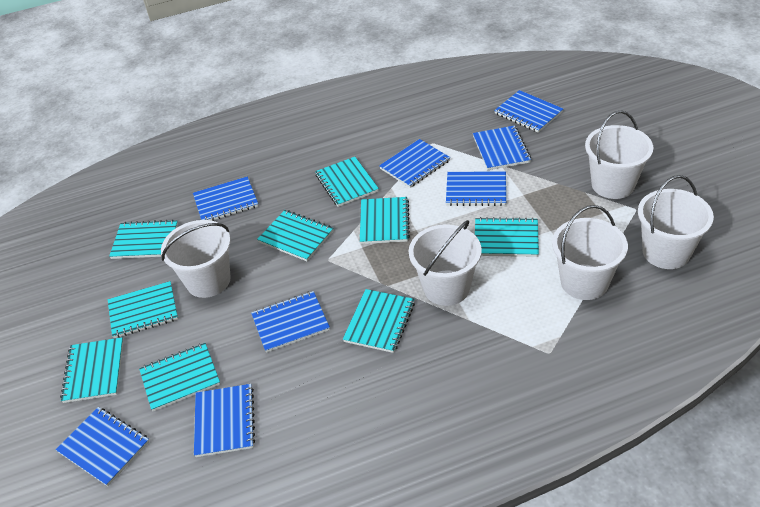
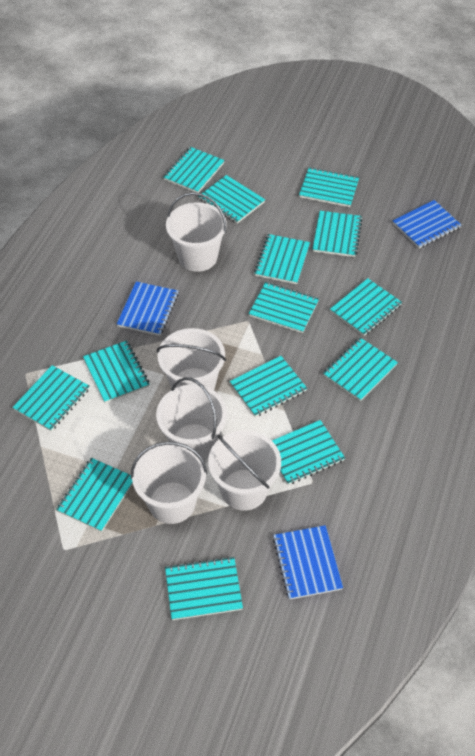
blue notebook: [56,407,149,486] [193,177,258,221] [194,384,255,457] [251,291,330,353] [379,139,451,188] [446,171,506,206] [473,125,531,170] [494,90,563,133] = 8 -> [117,281,179,336] [273,525,343,600] [393,200,461,249] = 3
turquoise notebook: [60,337,123,403] [108,281,178,338] [109,220,178,259] [139,343,220,411] [257,210,333,261] [315,157,379,207] [343,289,415,353] [360,197,410,244] [475,217,539,257] = 9 -> [12,365,90,431] [56,458,133,532] [83,340,150,403] [164,147,225,193] [165,556,243,620] [198,175,265,224] [230,356,307,417] [249,282,319,333] [254,234,310,284] [272,420,345,485] [299,167,359,207] [313,211,363,257] [323,338,398,401] [330,278,402,336] = 14

